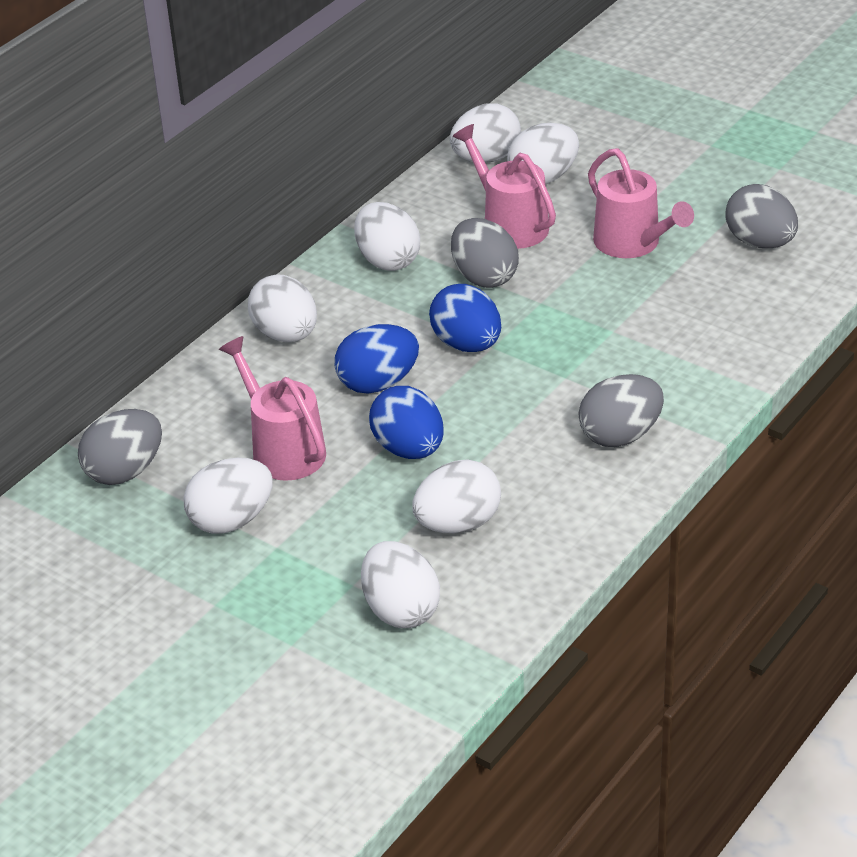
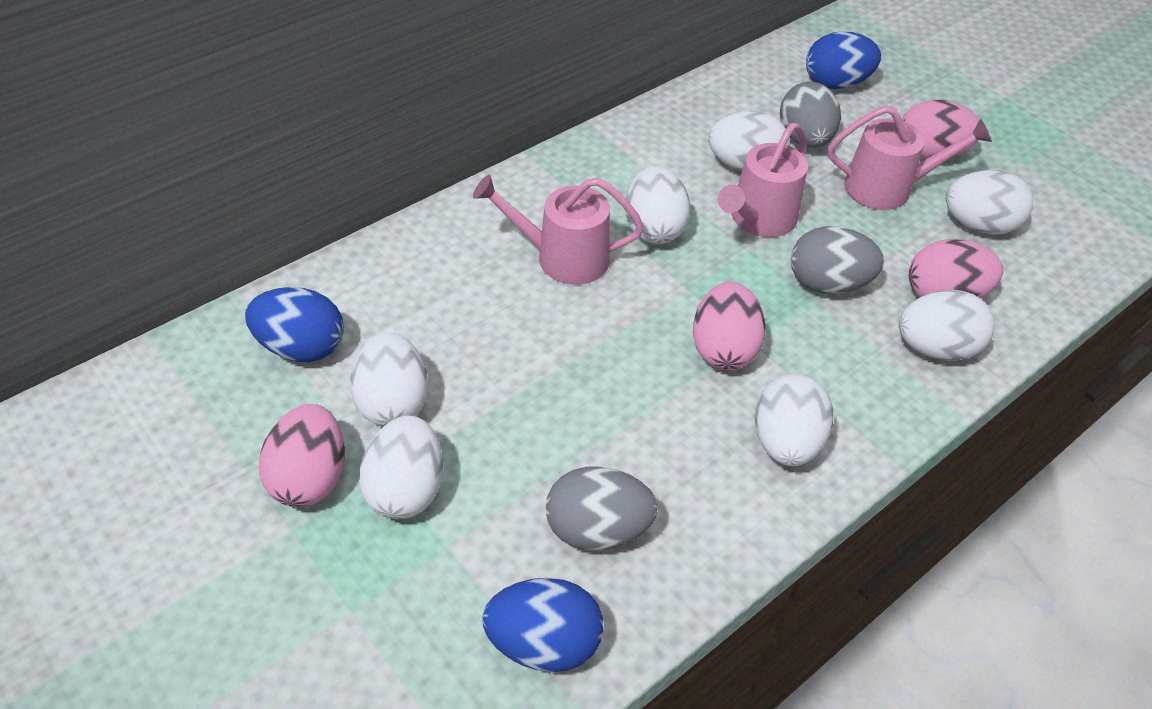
grey egg: [78,409,162,485] [451,218,519,288] [578,374,664,447] [725,184,798,248] = 4 -> [546,466,658,550] [780,82,841,148] [791,226,884,294] = 3
pink egg: none = 0 -> [259,404,345,507] [693,282,766,370] [902,100,979,159] [909,239,1003,299] = 4

